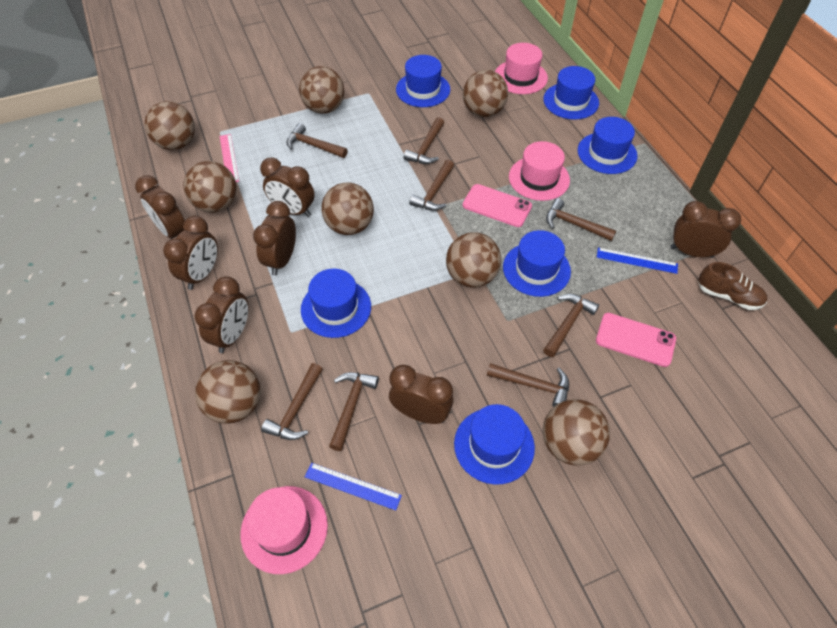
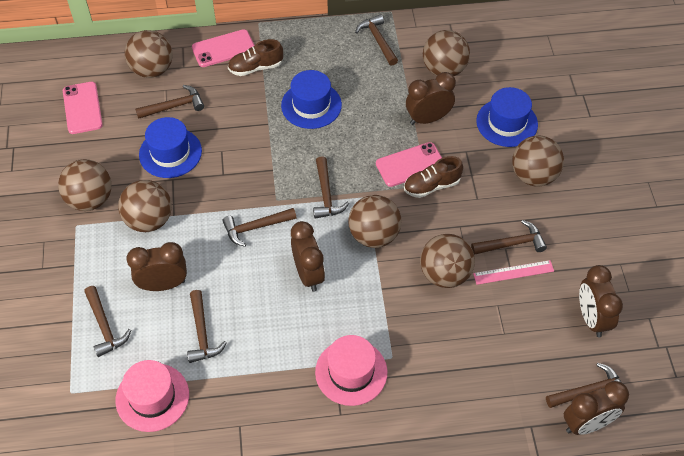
blue hat: [301,269,371,338] [396,55,450,107] [454,404,535,485] [503,230,571,297] [543,66,599,120] [578,117,637,174] = 6 -> [139,117,202,178] [281,70,342,129] [476,87,538,147] = 3
blue ruler: [305,463,402,510] [597,248,678,274] = 2 -> none = 0
brown ball: [145,101,195,150] [183,161,237,213] [195,360,261,424] [299,66,344,114] [321,183,374,235] [446,232,501,288] [463,70,508,117] [543,399,610,466] = 8 -> [58,159,111,211] [118,180,172,232] [125,30,173,78] [348,195,401,248] [420,234,475,288] [423,30,470,76] [512,136,564,186] = 7
brown clock: [135,175,185,238] [163,216,218,290] [195,276,249,353] [253,201,296,275] [260,157,315,217] [389,365,453,424] [671,201,741,258] = 7 -> [126,242,187,291] [291,221,325,292] [406,72,456,125] [564,381,629,435] [579,265,623,337] = 5
brown shoe: [698,262,767,310] = 1 -> [228,39,283,76] [404,156,463,198] = 2
pink hat: [240,486,328,574] [495,43,548,94] [509,141,570,201] = 3 -> [115,360,189,432] [315,335,387,406] = 2
pink phone: [463,184,532,227] [596,313,676,367] = 2 -> [63,82,103,134] [192,29,255,67] [376,142,442,187] = 3

